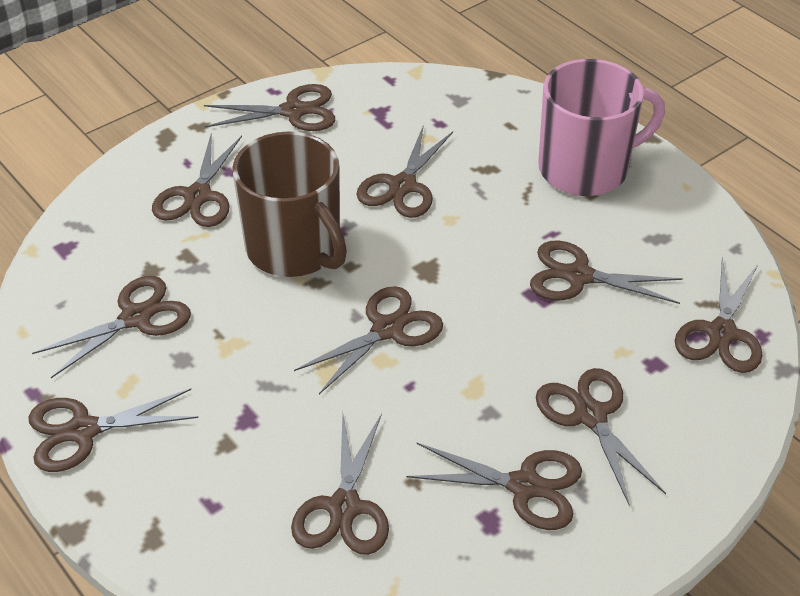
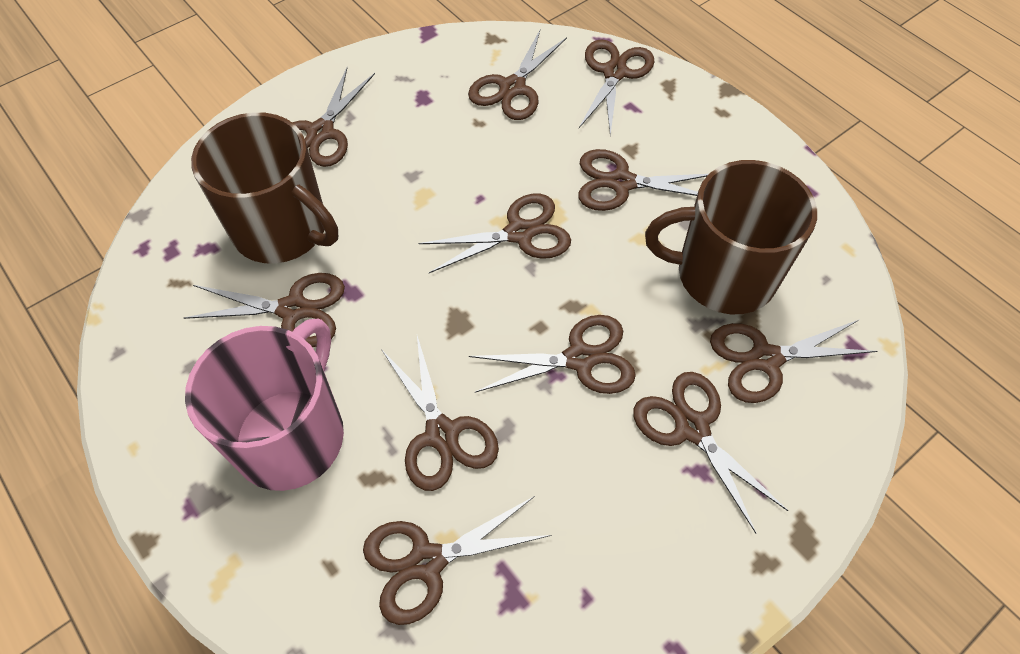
brown mug: [233,132,347,277] = 1 -> [191,112,338,263] [645,160,817,314] = 2

